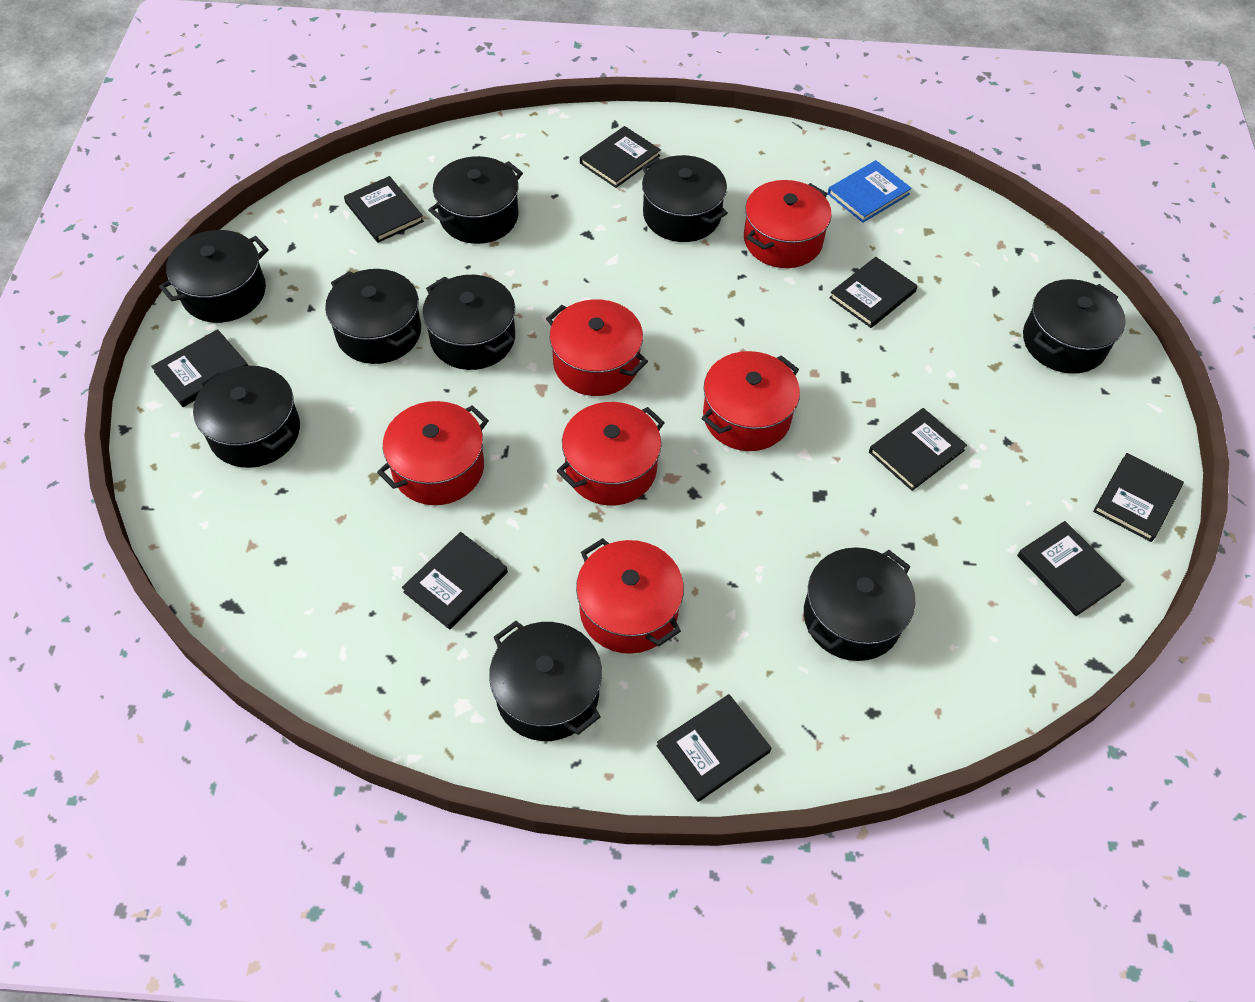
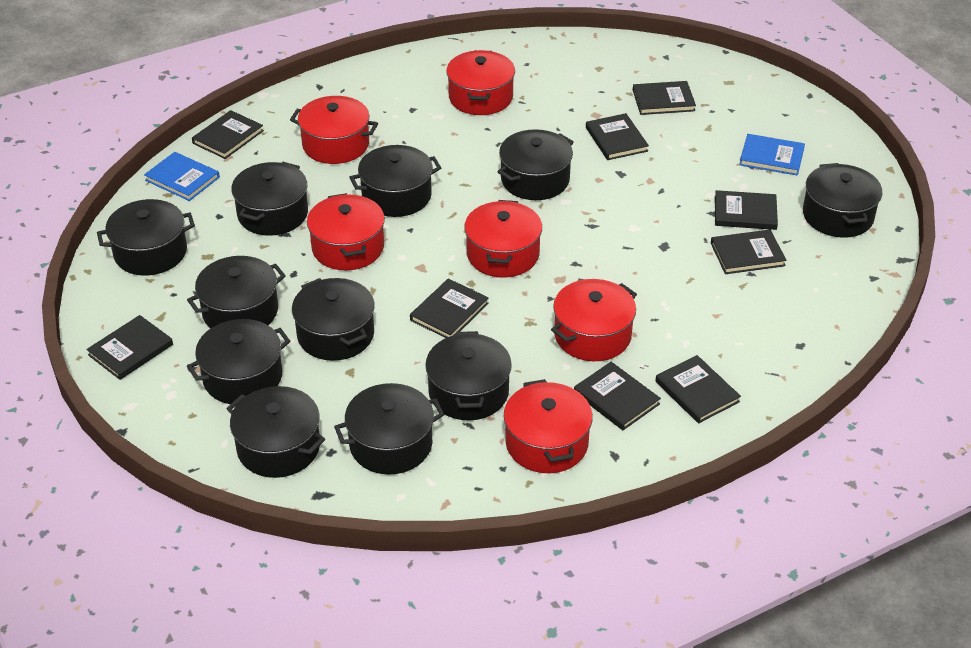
black pot: [159,230,268,323] [193,366,300,468] [325,269,421,364] [422,275,515,370] [428,156,523,244] [489,621,602,741] [642,155,728,242] [804,547,915,661] [1023,279,1126,374] = 9 -> [97,199,195,276] [187,256,286,328] [187,319,290,404] [227,386,325,478] [231,162,308,236] [292,278,375,361] [334,383,444,475] [349,145,441,217] [425,331,512,420] [497,129,574,200] [803,163,882,238] = 11
blue book: [828,160,912,223] = 1 -> [144,152,220,201] [739,134,805,176] = 2

